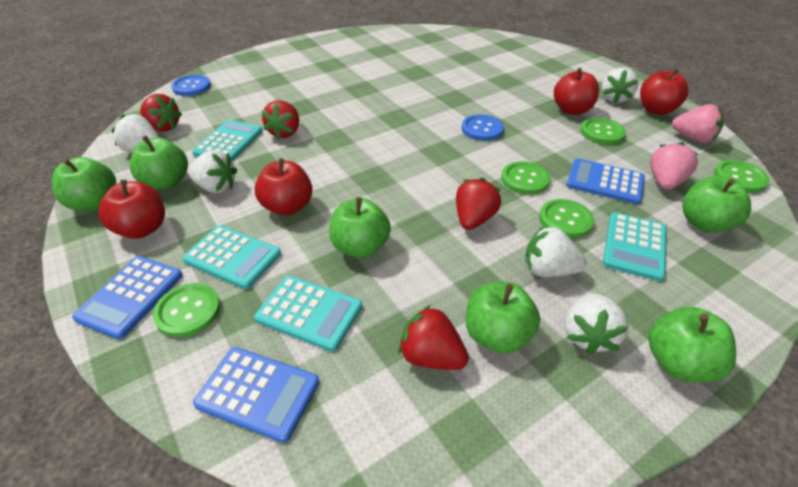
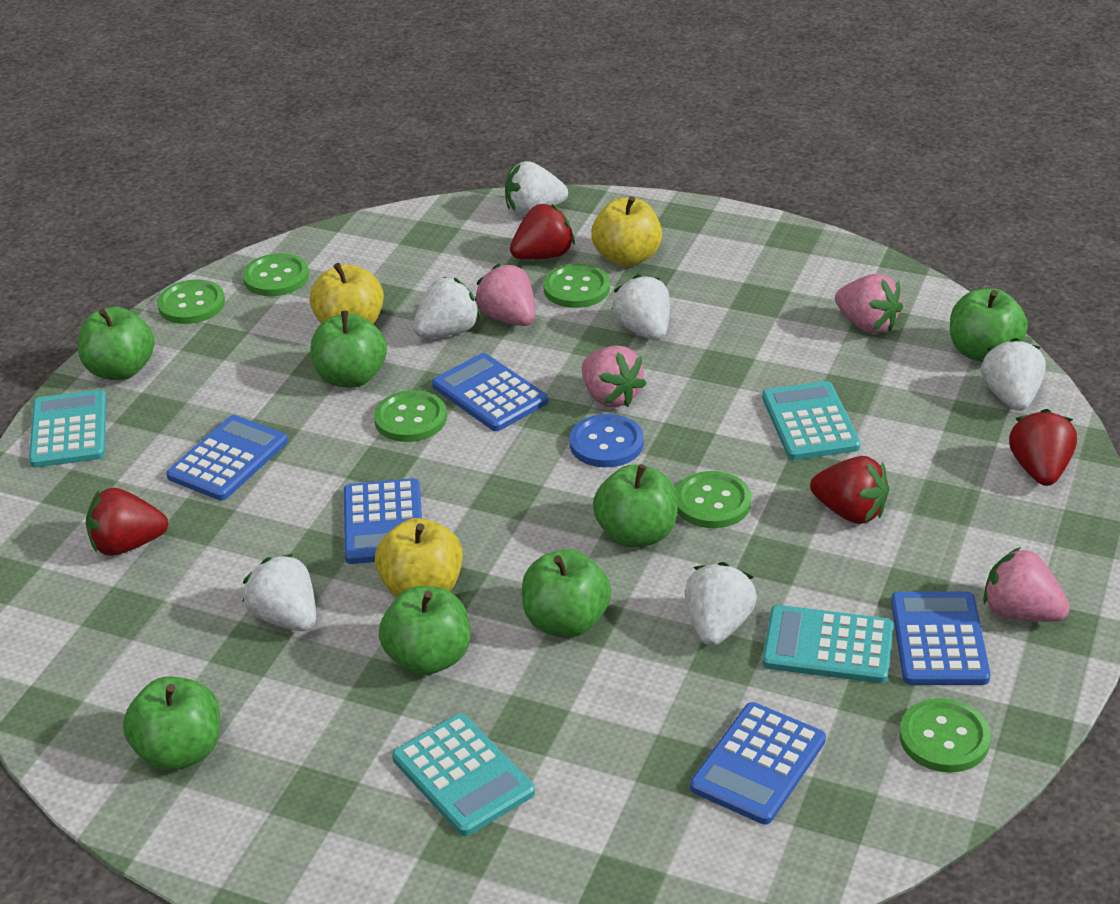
blue button: [171,75,211,96] [462,114,504,141] = 2 -> [569,414,644,467] = 1
blue calculator: [72,256,183,339] [193,347,319,443] [566,158,645,204] = 3 -> [166,415,288,500] [344,478,422,564] [432,353,548,431] [690,702,826,825] [891,591,990,685] = 5
green apple: [52,157,116,212] [130,136,188,189] [329,197,391,258] [466,282,540,354] [648,307,736,383] [682,176,751,233] = 6 -> [78,307,155,380] [123,677,220,771] [311,311,387,388] [379,586,470,675] [522,549,611,637] [593,464,678,548] [950,288,1028,362] = 7
green button: [153,283,220,338] [501,161,550,195] [539,199,594,238] [581,118,626,145] [714,160,769,193] = 5 -> [157,279,225,324] [243,253,309,296] [374,390,447,442] [543,264,610,308] [676,471,752,528] [899,698,991,773] = 6
pink strawberry: [650,142,698,190] [672,104,724,143] = 2 -> [475,264,535,326] [582,346,647,407] [835,274,903,333] [983,547,1070,622] = 4
red apple: [99,179,165,239] [255,158,313,216] [554,68,599,115] [640,68,689,115] = 4 -> none = 0
white strawberry: [112,114,160,153] [188,150,238,193] [525,226,587,277] [565,293,629,354] [601,68,639,103] = 5 -> [243,554,316,631] [413,277,481,338] [505,161,568,216] [611,274,670,340] [685,562,757,646] [981,338,1046,411] = 6
yellow apple: none = 0 -> [310,263,384,324] [375,518,463,598] [591,196,662,267] = 3

